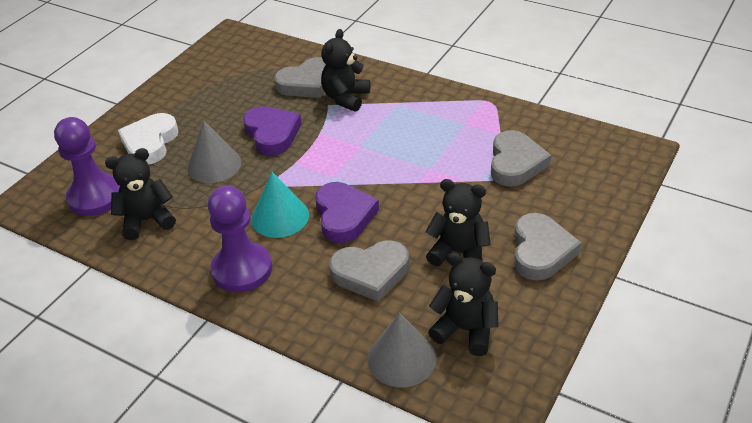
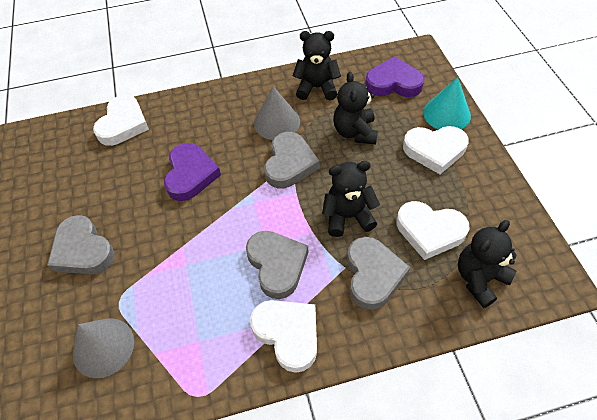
purple pawn: [54,117,120,216] [208,186,272,292] = 2 -> none = 0
white heart: [118,113,178,165] = 1 -> [93,95,149,146] [250,300,317,373] [396,201,470,260] [403,126,469,174] = 4

